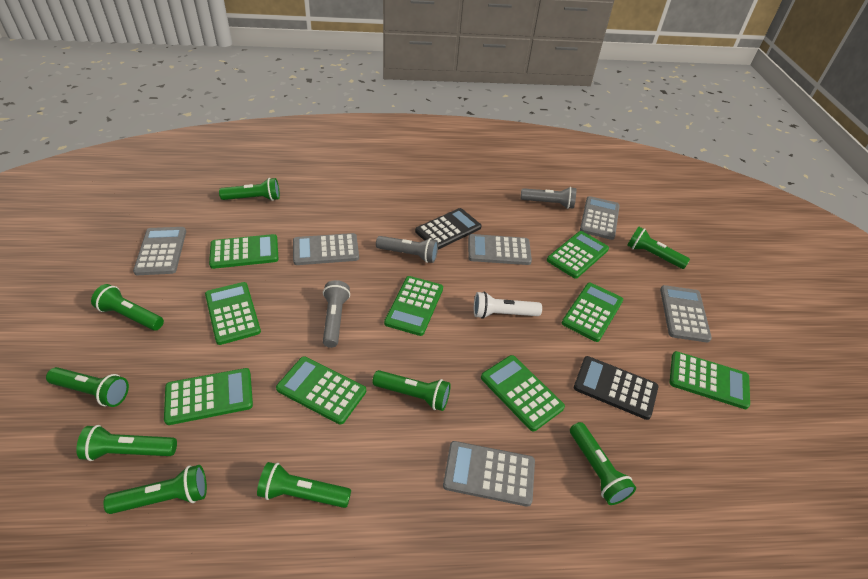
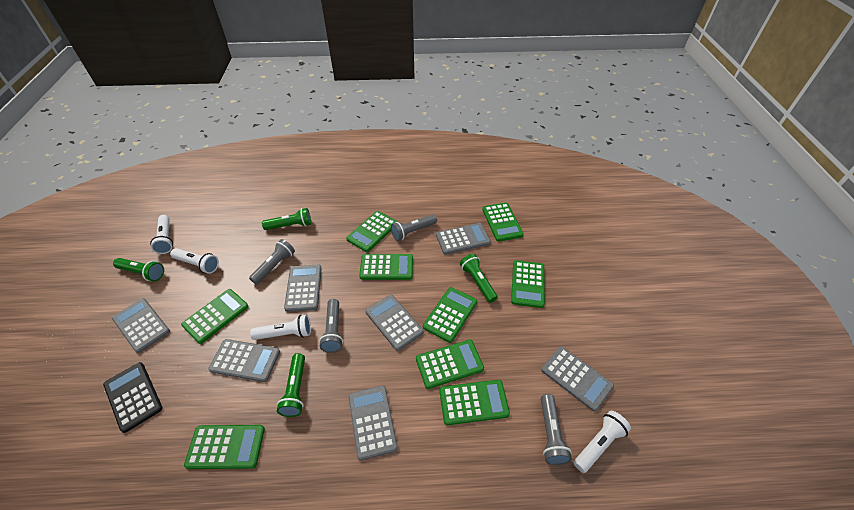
black calculator: [415,208,482,250] [574,356,658,420] = 2 -> [103,362,163,433] = 1
green flashlight: [46,367,129,407] [76,425,177,461] [91,284,164,330] [103,465,207,514] [219,178,280,201] [257,462,351,508] [372,370,451,411] [570,422,636,505] [627,227,690,269] = 9 -> [113,258,164,281] [262,208,311,230] [277,353,305,417] [460,254,498,303] = 4
grey calculator: [133,227,186,275] [293,233,359,265] [443,441,535,507] [468,234,532,265] [580,196,620,240] [660,285,712,343] = 6 -> [112,298,170,353] [208,339,280,382] [284,265,322,312] [349,386,398,461] [365,294,424,351] [436,223,491,255] [541,346,614,412] = 7
grey flashlight: [323,280,350,348] [376,236,438,263] [520,187,576,209] = 3 -> [249,239,295,284] [319,299,343,353] [391,214,437,241] [541,394,572,465] = 4
white flashlight: [474,292,542,319] = 1 -> [150,215,173,254] [170,248,219,274] [250,315,311,340] [574,411,631,473] = 4

